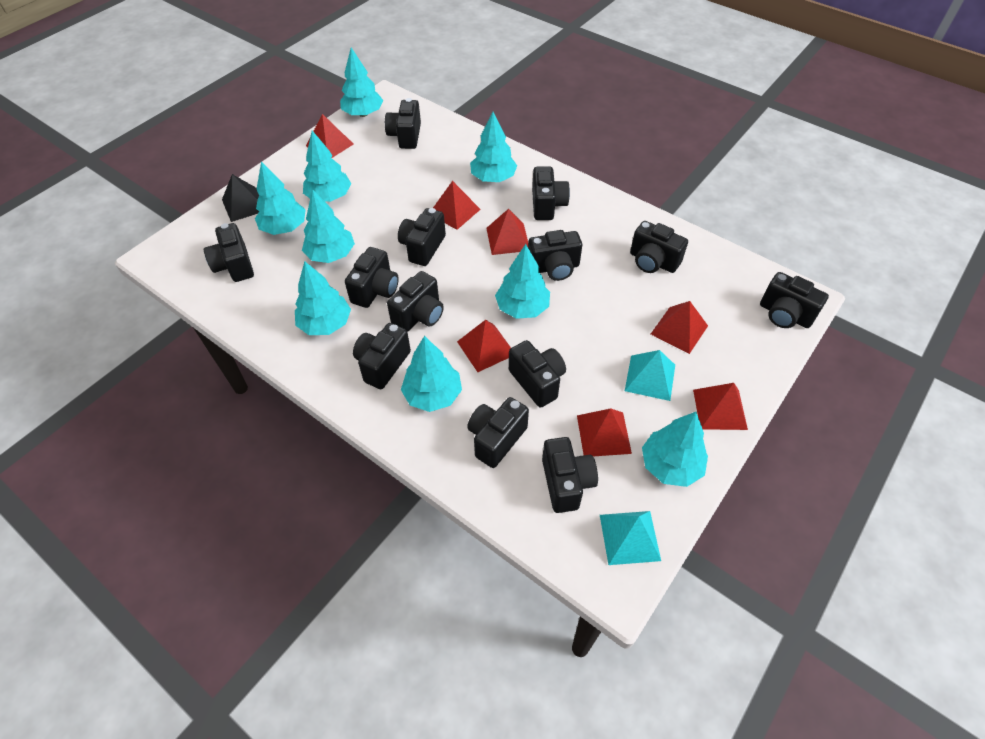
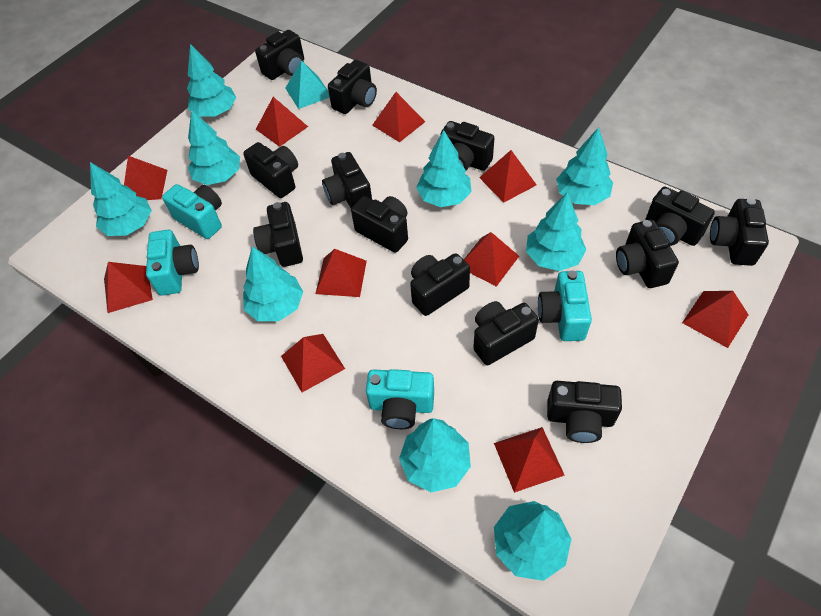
black pyramid: [222,174,259,222] = 1 -> none = 0
red pyramid: [306,114,353,158] [433,181,481,230] [457,320,511,372] [486,209,528,255] [577,408,632,456] [651,301,708,354] [693,383,748,430] = 7 -> [104,262,153,313] [124,156,167,200] [256,97,308,147] [281,334,345,392] [316,249,367,297] [372,92,425,142] [464,232,519,287] [479,150,537,203] [494,427,565,493] [682,291,749,348] = 10
turquoise camera: none = 0 -> [146,230,199,296] [162,184,222,239] [366,369,434,429] [538,270,592,341] = 4
turquoise pyramid: [600,511,661,565] [625,350,675,401] = 2 -> [285,60,330,109] = 1

